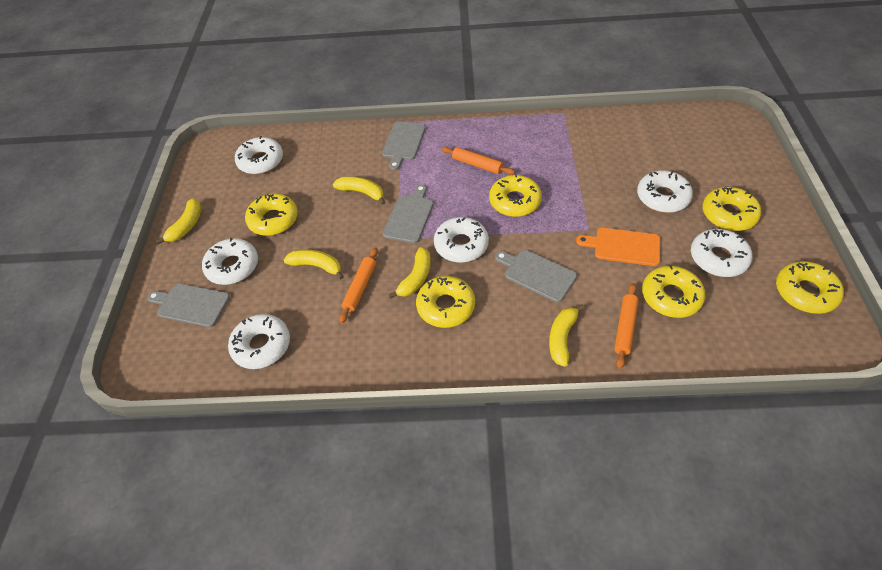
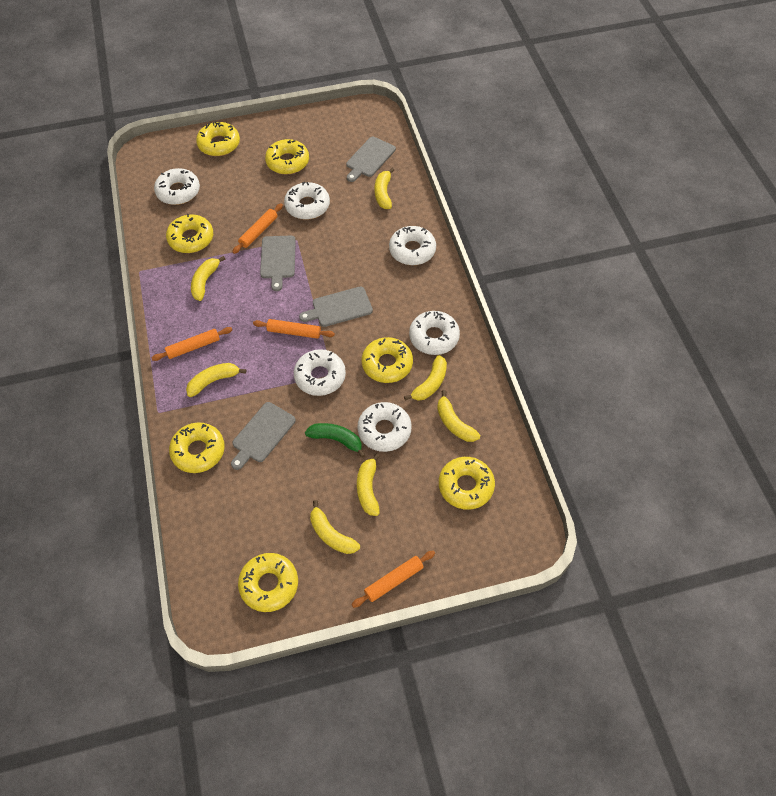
green banana: none = 0 -> [305,423,365,458] = 1
orange cutting board: [576,228,660,266] = 1 -> none = 0
orange rolling pin: [339,247,378,324] [441,147,515,175] [614,283,638,369] = 3 -> [152,327,232,361] [232,203,283,254] [253,319,335,339] [351,551,435,608] = 4
yellow banana: [156,198,202,244] [284,250,344,279] [333,177,386,205] [388,247,431,299] [549,304,585,367] = 5 -> [186,363,246,397] [191,256,225,301] [310,500,360,554] [357,453,380,516] [375,168,394,209] [404,355,447,401] [437,390,480,442] = 7
yellow donut: [245,194,298,236] [416,276,475,328] [489,174,542,217] [642,265,705,318] [702,187,761,231] [776,261,844,314] = 6 -> [166,214,213,253] [169,422,225,473] [196,122,240,156] [238,553,298,612] [265,139,309,175] [362,337,413,383] [439,457,495,510] = 7

